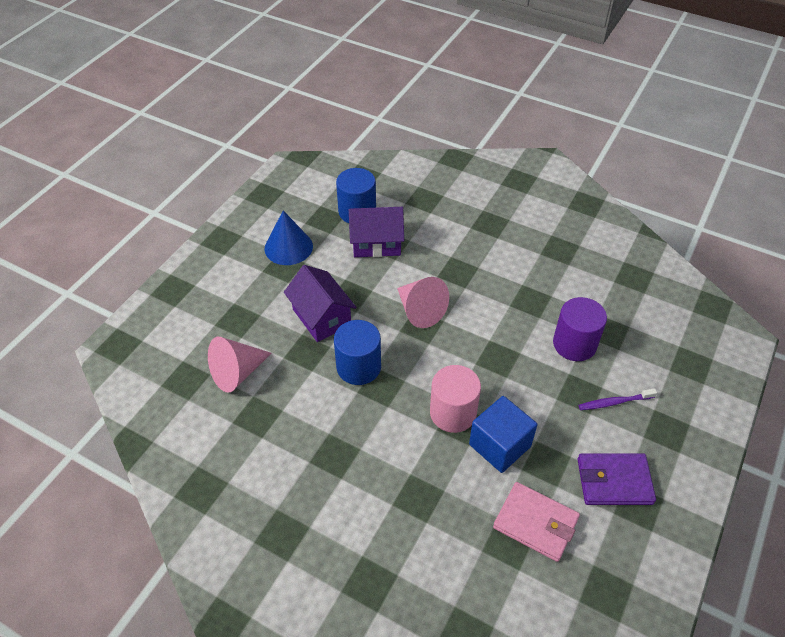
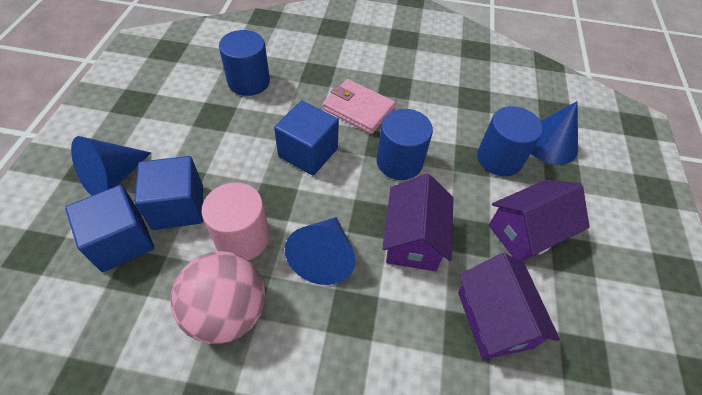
blue cone: [264,211,313,265] = 1 -> [71,136,151,196] [285,217,355,285] [531,101,578,165] = 3
blue cube: [469,396,537,473] = 1 -> [65,185,154,272] [134,156,203,230] [274,101,339,176] = 3
blue cylinder: [334,320,381,385] [336,168,376,223] = 2 -> [219,30,270,96] [376,109,433,180] [477,106,543,176] = 3
pink ball: none = 0 -> [171,251,265,344] = 1
pink cone: [208,337,272,393] [397,277,449,328] = 2 -> none = 0
purple cylinder: [553,297,607,361] = 1 -> none = 0
purple house: [284,265,357,342] [349,207,404,257] = 2 -> [382,173,453,271] [458,253,560,360] [489,180,590,262] = 3
purple toothbrush: [579,388,657,410] = 1 -> none = 0
purple wallet: [577,453,656,505] = 1 -> none = 0

